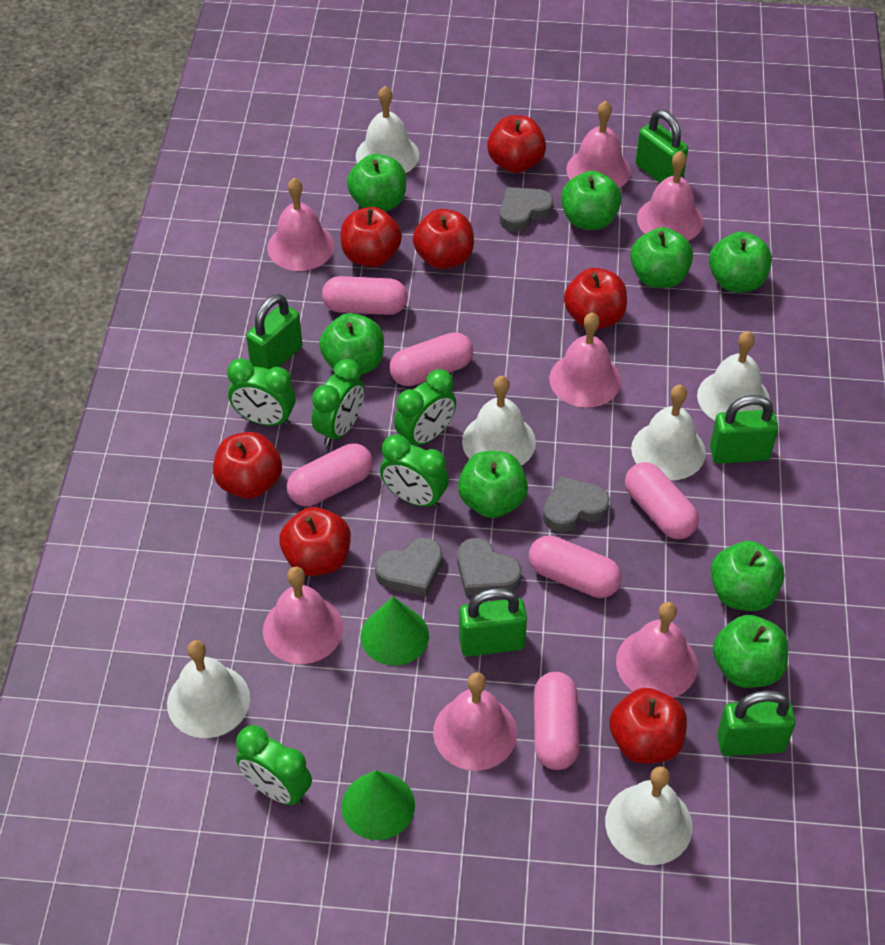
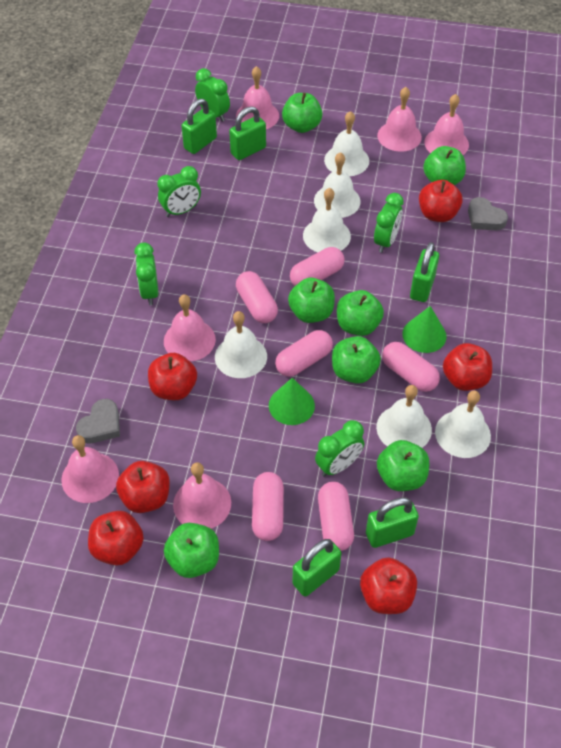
green apple: [319,313,384,375] [347,154,407,211] [458,451,528,518] [561,171,622,230] [630,227,693,288] [709,231,772,292] [711,541,784,611] [713,615,789,688] = 8 -> [164,523,219,578] [282,93,322,133] [288,278,335,323] [332,336,381,384] [337,290,384,336] [377,440,429,491] [423,146,466,185] = 7
grey heart: [375,537,443,597] [457,538,522,596] [500,187,554,232] [543,476,610,533] = 4 -> [76,399,120,443] [468,197,508,230] = 2
pink bell: [263,567,343,664] [267,178,334,271] [433,672,517,771] [549,312,621,408] [566,101,631,188] [616,602,698,698] [637,151,703,241] = 7 -> [61,435,119,503] [164,294,216,361] [173,462,231,528] [236,66,279,129] [377,87,422,152] [424,94,469,155] = 6
red apple: [213,432,282,499] [279,507,351,576] [341,207,402,267] [413,209,474,269] [487,115,546,173] [564,268,627,329] [609,688,687,764] = 7 -> [88,511,144,565] [116,461,170,513] [148,353,197,400] [360,557,417,614] [419,180,462,222] [443,343,492,391] = 6

